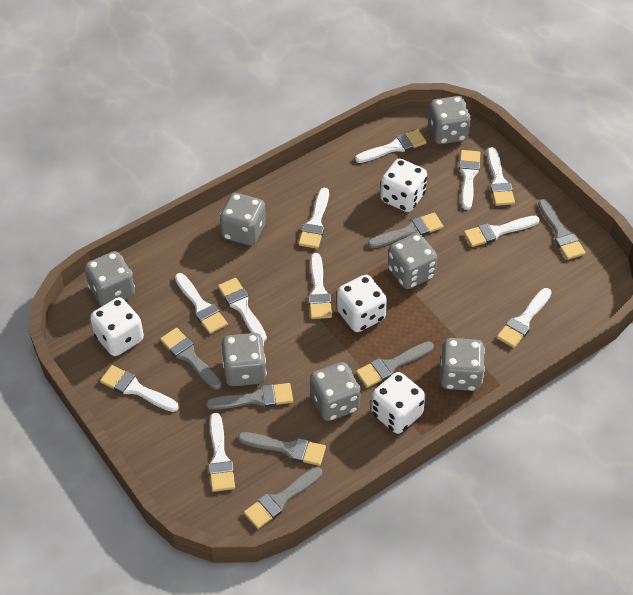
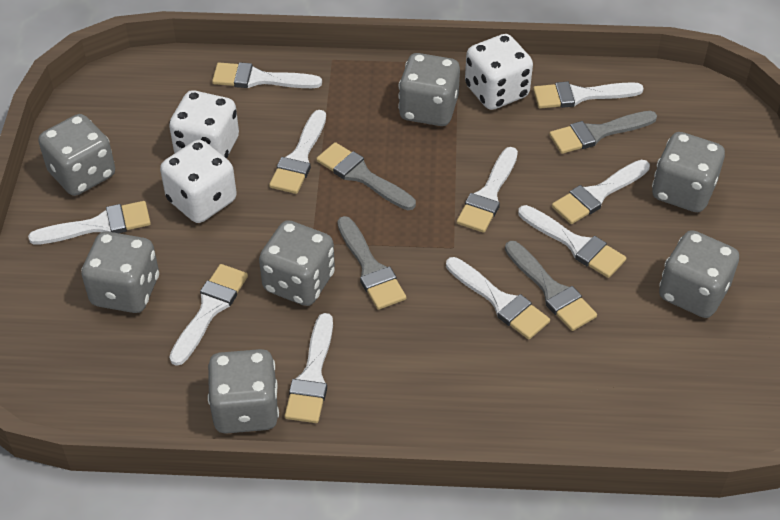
grey brush: [160,328,222,389] [206,383,293,410] [238,432,326,466] [244,467,322,529] [356,341,434,388] [368,213,443,248] [538,199,586,260] = 7 -> [316,142,416,210] [337,216,406,310] [505,241,597,331] [549,111,657,154] = 4
white brush: [100,365,179,412] [175,273,228,334] [209,413,235,492] [218,278,267,342] [299,188,329,249] [308,253,332,319] [355,130,427,163] [459,150,480,210] [464,216,540,247] [487,147,515,206] [497,288,552,348] = 11 -> [28,201,151,245] [169,264,248,366] [212,62,322,88] [269,110,326,194] [285,313,333,423] [446,257,550,340] [457,147,518,233] [518,205,626,278] [533,81,644,109] [552,160,650,224] = 10
white dice: [90,297,144,356] [337,275,387,332] [371,372,425,434] [380,158,427,212] = 4 -> [160,140,237,223] [169,91,239,159] [465,34,533,110] = 3

